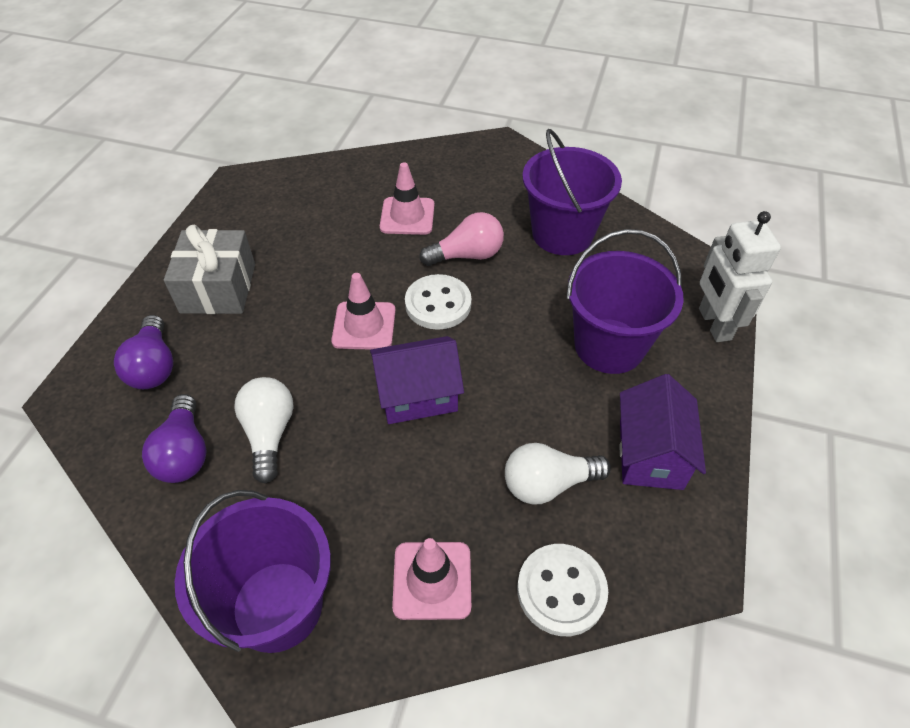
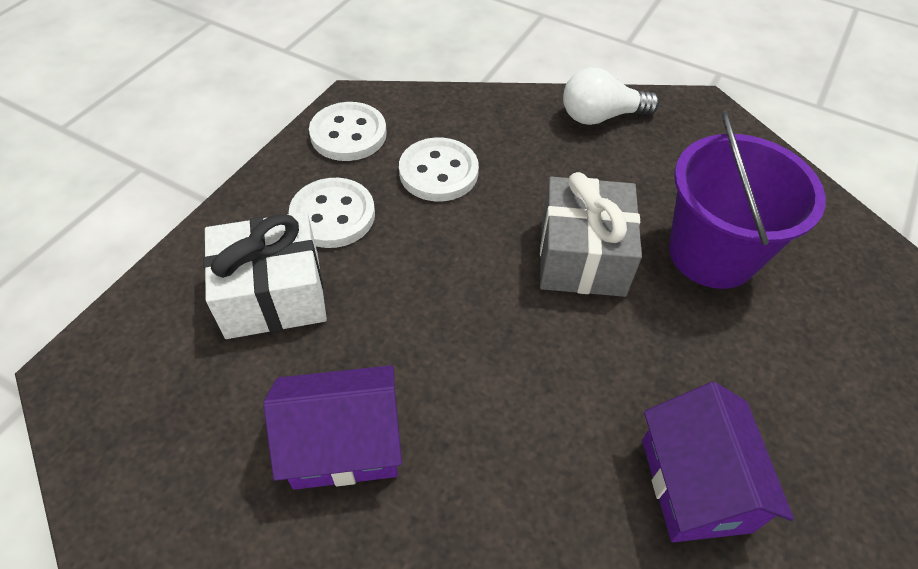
pink light bulb: [419,212,504,266] = 1 -> none = 0
pink traffic cone: [331,273,396,349] [380,162,435,235] [392,538,471,620] = 3 -> none = 0
purple bucket: [175,490,331,653] [523,129,622,255] [566,229,684,374] = 3 -> [669,111,826,289] = 1
purple light bulb: [114,315,173,389] [142,394,207,483] = 2 -> none = 0
white button: [405,274,472,330] [517,544,608,636] = 2 -> [289,178,375,248] [309,102,387,161] [399,137,479,201] = 3
white gift: none = 0 -> [204,212,327,339] = 1
white light bulb: [234,377,294,484] [505,443,611,505] = 2 -> [563,67,659,125] = 1
white robot: [699,211,781,342] = 1 -> none = 0

